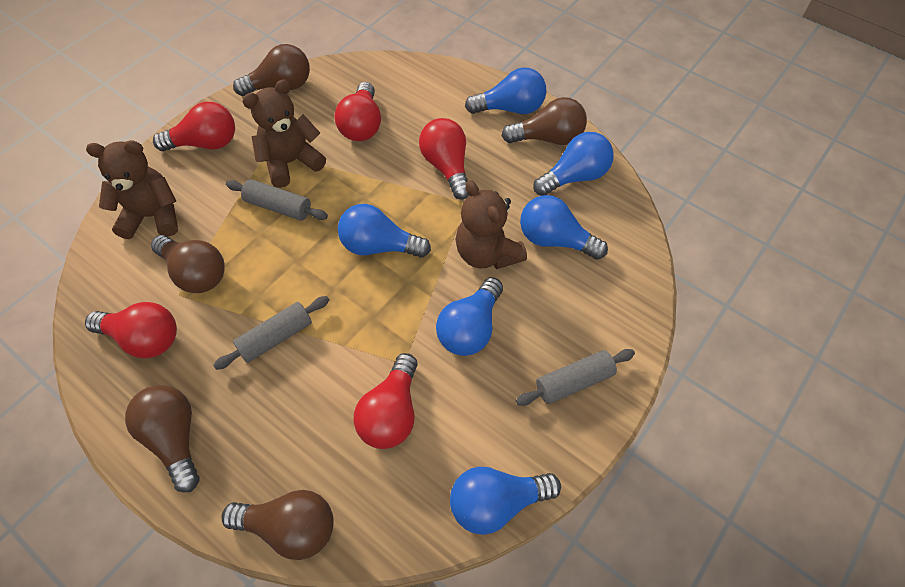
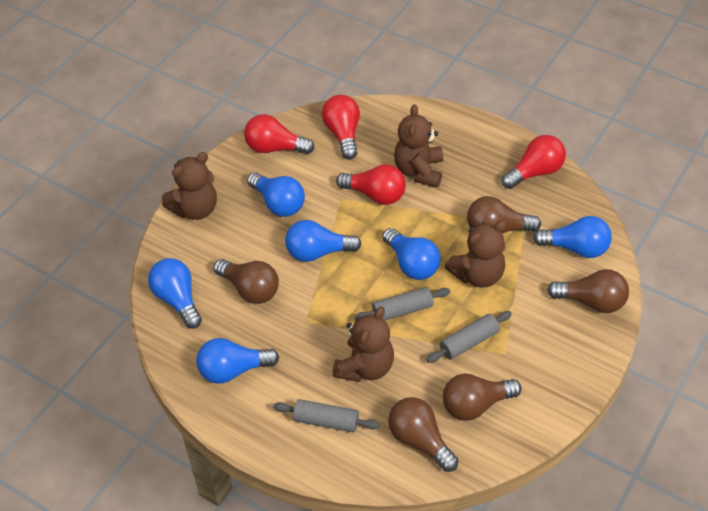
brown teddy bear: [86,140,178,239] [242,79,326,188] [455,180,527,269] = 3 -> [162,152,217,220] [332,306,394,382] [394,104,443,188] [445,220,507,288] = 4
red light bulb: [85,302,177,358] [153,102,235,151] [335,82,381,141] [353,353,418,449] [419,118,469,200] = 5 -> [244,114,315,154] [322,95,360,160] [336,164,406,205] [502,135,566,189] = 4

